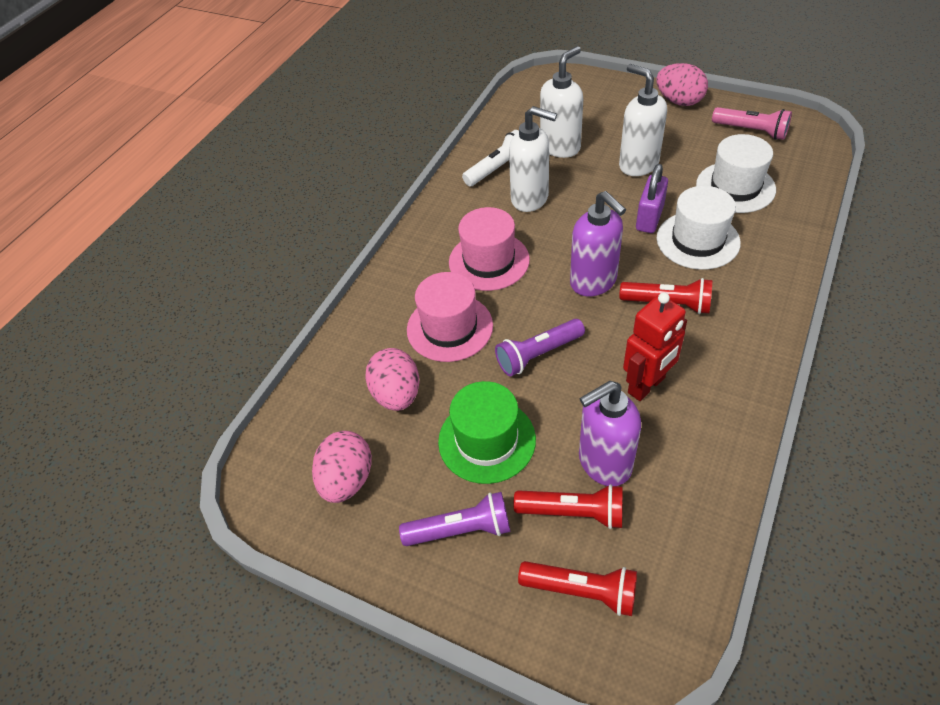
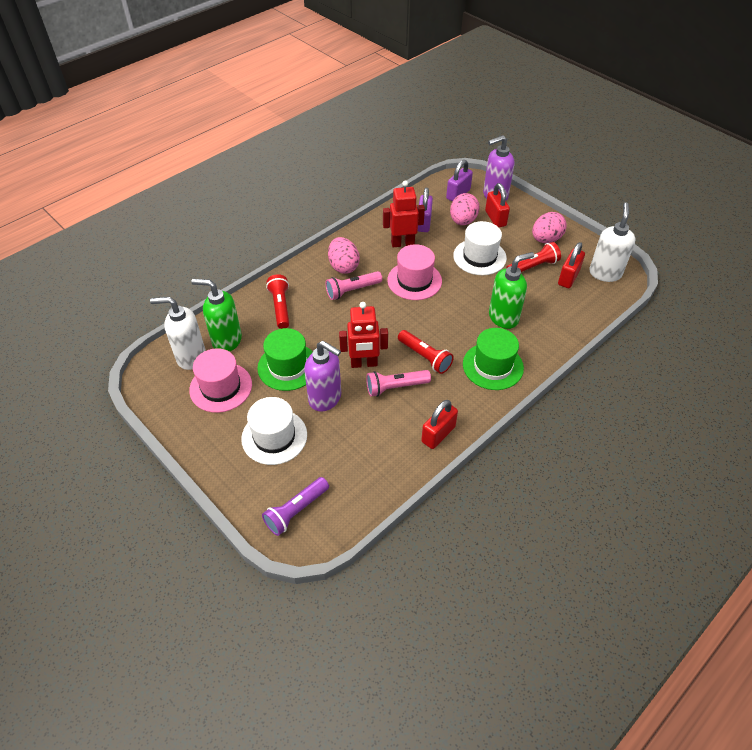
green hat: [438,381,536,484] = 1 -> [257,328,313,391] [463,328,524,390] = 2
green soap dispenser: none = 0 -> [191,279,242,352] [489,252,534,329] = 2
pink flashlight: [712,107,792,140] = 1 -> [325,271,382,300] [366,370,431,397] = 2
purple flashlight: [399,492,510,546] [495,319,585,377] = 2 -> [262,477,329,536] = 1
purple padlock: [636,164,668,233] = 1 -> [418,188,433,232] [446,160,473,202] = 2
red padlock: none = 0 -> [421,400,458,449] [485,183,510,227] [558,242,585,288] = 3
red robot: [623,292,687,401] = 1 -> [339,302,388,368] [383,181,425,247] = 2
white flashlight: [462,130,519,186] = 1 -> none = 0
white soap dispenser: [509,106,557,212] [540,46,583,158] [619,64,667,176] = 3 -> [150,297,206,370] [589,202,636,282] = 2

